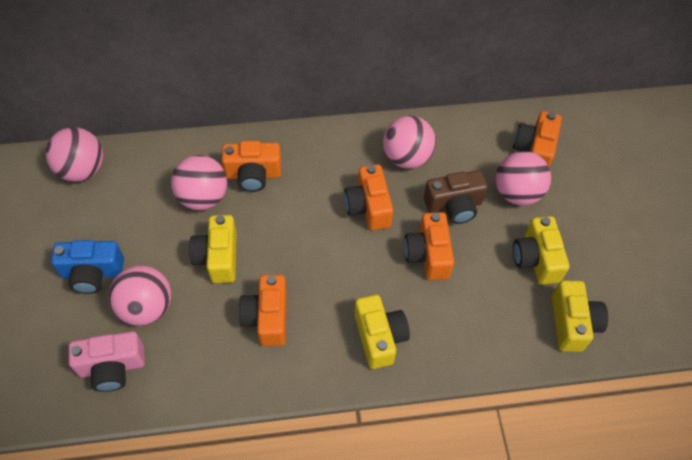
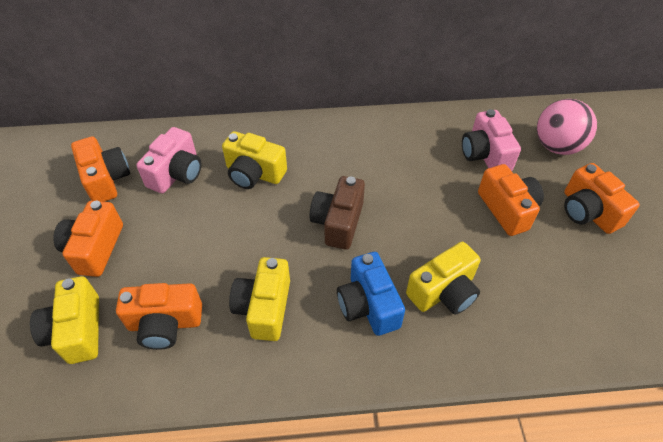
pink ball: [46,127,103,182] [109,265,171,326] [171,155,227,210] [383,116,436,169] [495,151,551,205] = 5 -> [537,99,597,155] = 1
pink camera: [69,331,145,392] = 1 -> [136,127,201,193] [462,109,521,171] = 2

